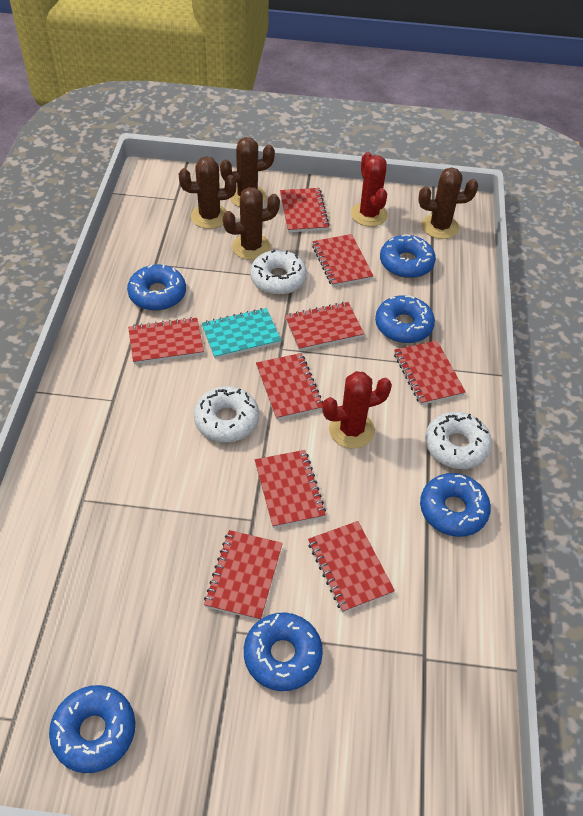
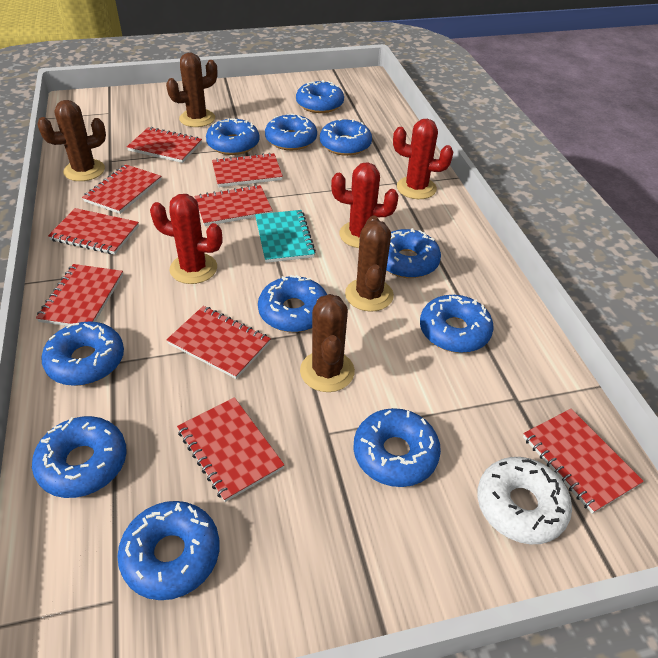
blue donut: [49,685,135,773] [127,264,186,311] [244,612,323,691] [375,295,435,343] [380,234,436,278] [420,473,491,537] = 6 -> [32,416,127,498] [41,322,124,386] [117,501,220,600] [206,118,260,155] [258,275,327,332] [265,114,317,150] [296,80,344,113] [320,119,372,156] [353,408,441,487] [386,228,441,278] [420,295,494,353] = 11
red cactus: [322,371,392,449] [351,152,388,227] = 2 -> [150,194,222,284] [331,162,399,248] [393,119,453,199] = 3
white donut: [194,386,259,442] [250,250,307,295] [425,411,492,469] = 3 -> [477,457,572,544] = 1

